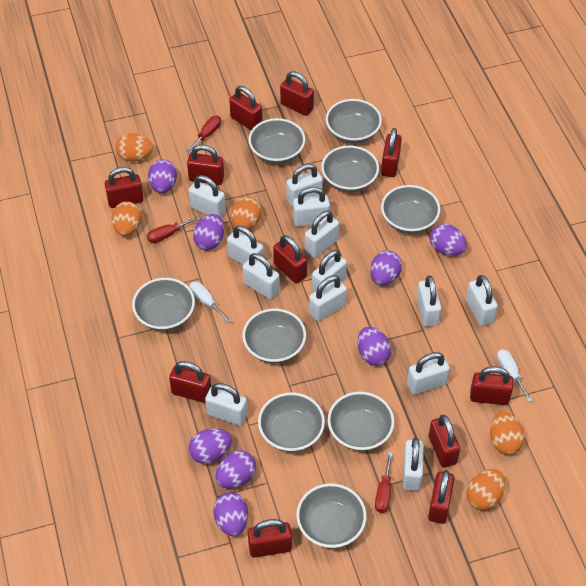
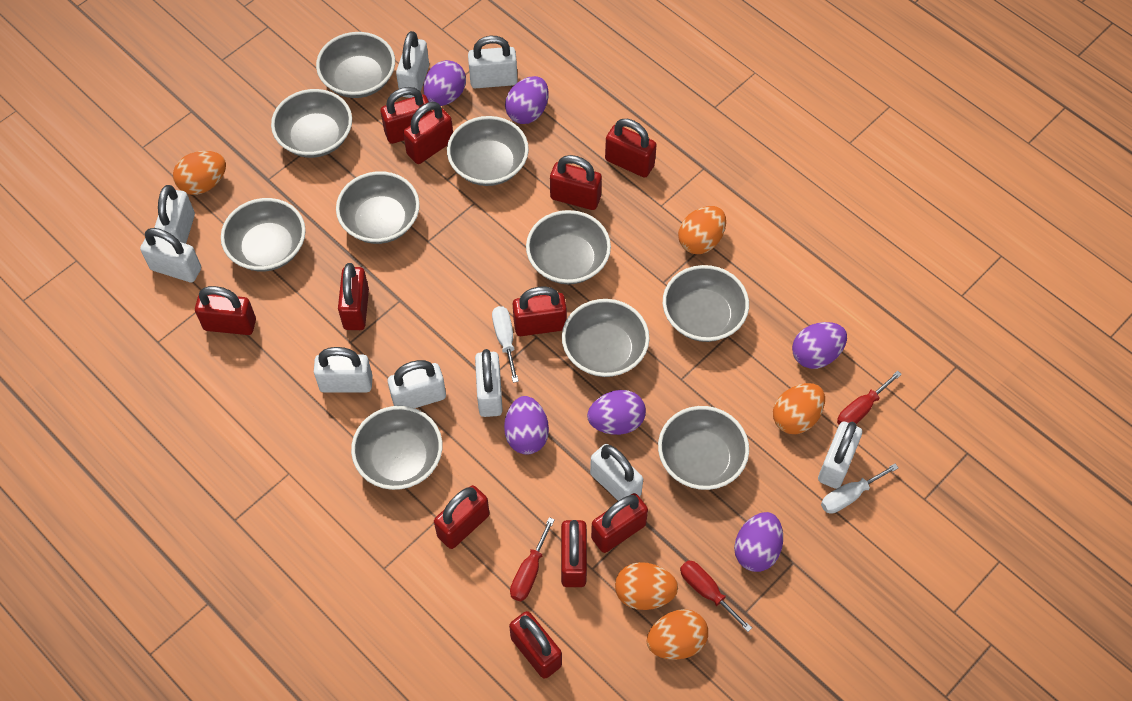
grey bowl: [132,278,195,331] [242,309,306,363] [248,118,305,164] [258,392,325,452] [296,483,367,548] [321,146,379,192] [326,99,382,144] [328,392,394,451] [381,185,440,234] = 9 -> [221,198,306,272] [271,89,352,158] [316,32,395,98] [336,171,420,244] [351,406,442,490] [447,116,529,186] [526,210,611,285] [562,299,650,377] [658,406,749,490] [663,265,749,342] = 10
purple egg: [148,160,177,193] [189,428,232,464] [193,214,224,250] [213,492,248,536] [216,450,256,489] [357,327,391,366] [370,251,402,286] [430,224,467,256] = 8 -> [423,60,466,106] [504,396,549,455] [505,76,549,124] [587,390,646,435] [734,512,783,572] [792,322,847,369] = 6
white padlock: [189,175,226,218] [205,383,247,426] [227,226,264,265] [243,253,280,299] [286,164,323,207] [293,187,330,227] [305,210,339,258] [309,275,347,321] [312,250,347,292] [403,438,424,491] [407,352,450,395] [417,276,441,327] [466,275,498,326] = 13 -> [140,228,201,282] [155,185,195,244] [314,347,373,393] [388,360,446,408] [396,31,429,98] [468,36,518,88] [475,349,503,417] [590,444,643,501] [818,421,862,489] = 9

